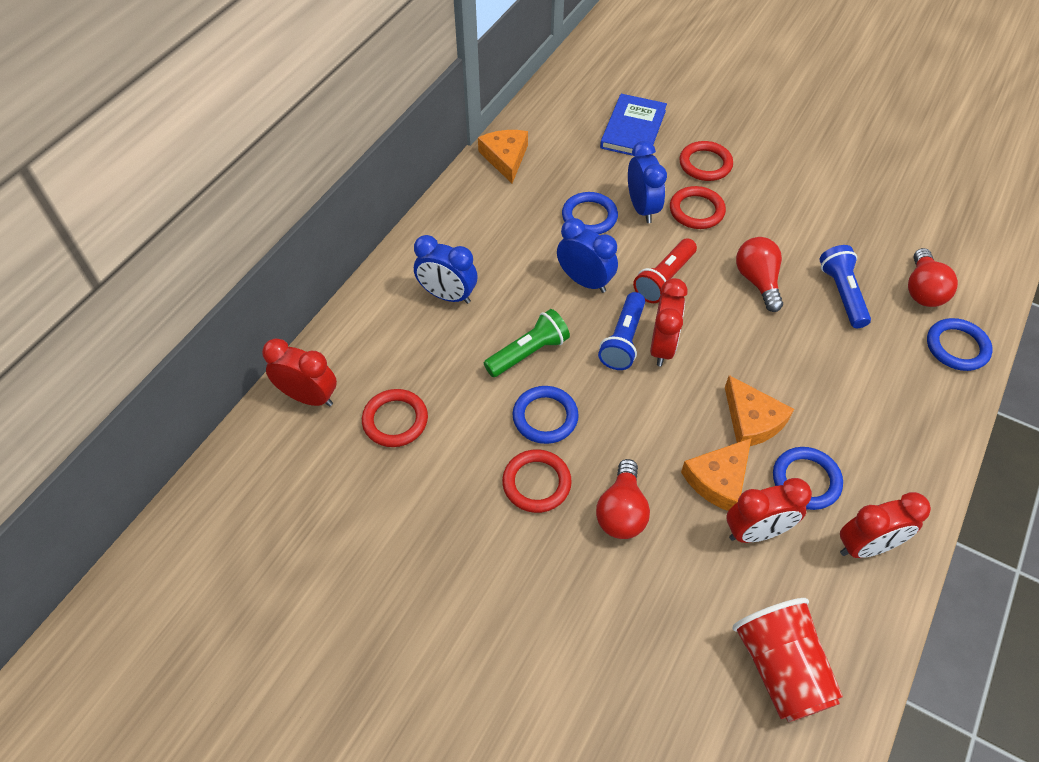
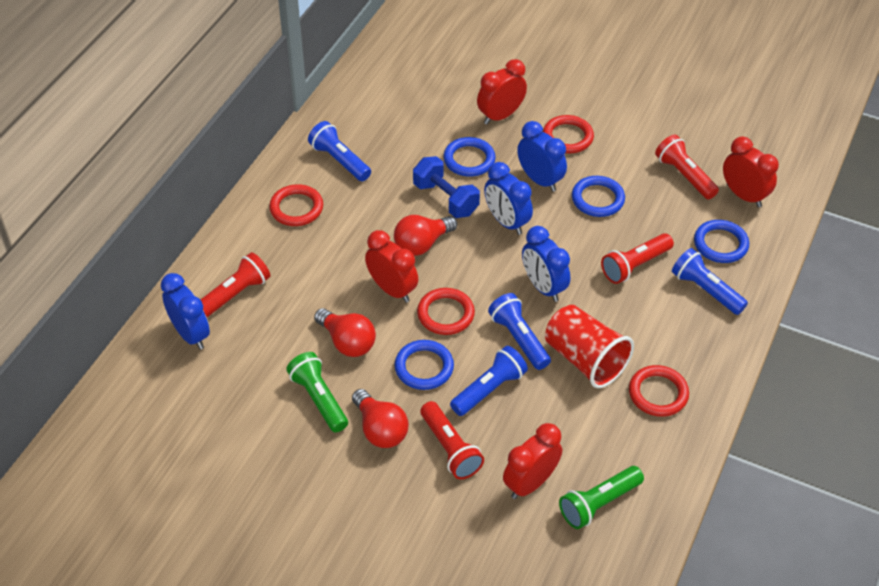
blue book: [600,94,667,156] = 1 -> none = 0
blue clock: [414,235,478,304] [557,218,618,293] [628,141,667,223] = 3 -> [161,273,210,350] [484,162,533,235] [517,121,567,192] [522,226,570,302] = 4
blue dumbbell: none = 0 -> [413,156,480,218] = 1
blue flashlight: [598,292,645,370] [819,245,871,328] = 2 -> [308,121,371,181] [450,346,528,416] [488,293,551,370] [672,248,748,315] = 4
green flashlight: [484,309,570,377] = 1 -> [286,352,348,432] [559,466,644,529] = 2
orange cheese: [478,130,528,183] [681,438,751,511] [725,375,794,446] = 3 -> none = 0
red flashlight: [633,238,697,303] = 1 -> [201,252,271,317] [420,401,484,479] [601,233,674,284] [655,135,719,199] = 4

